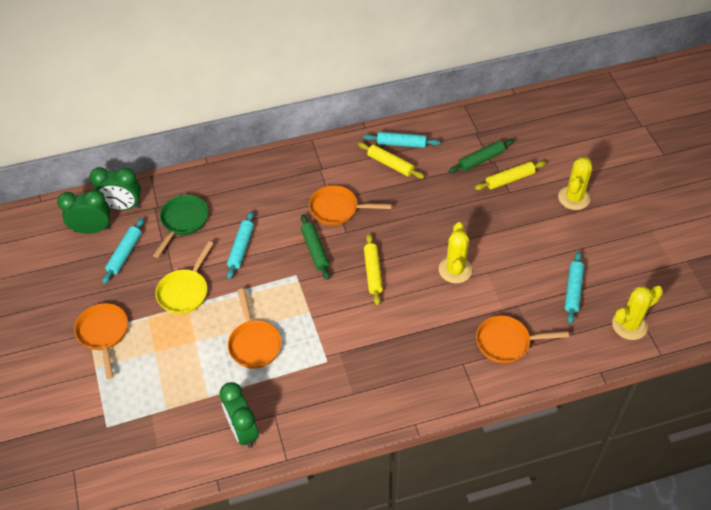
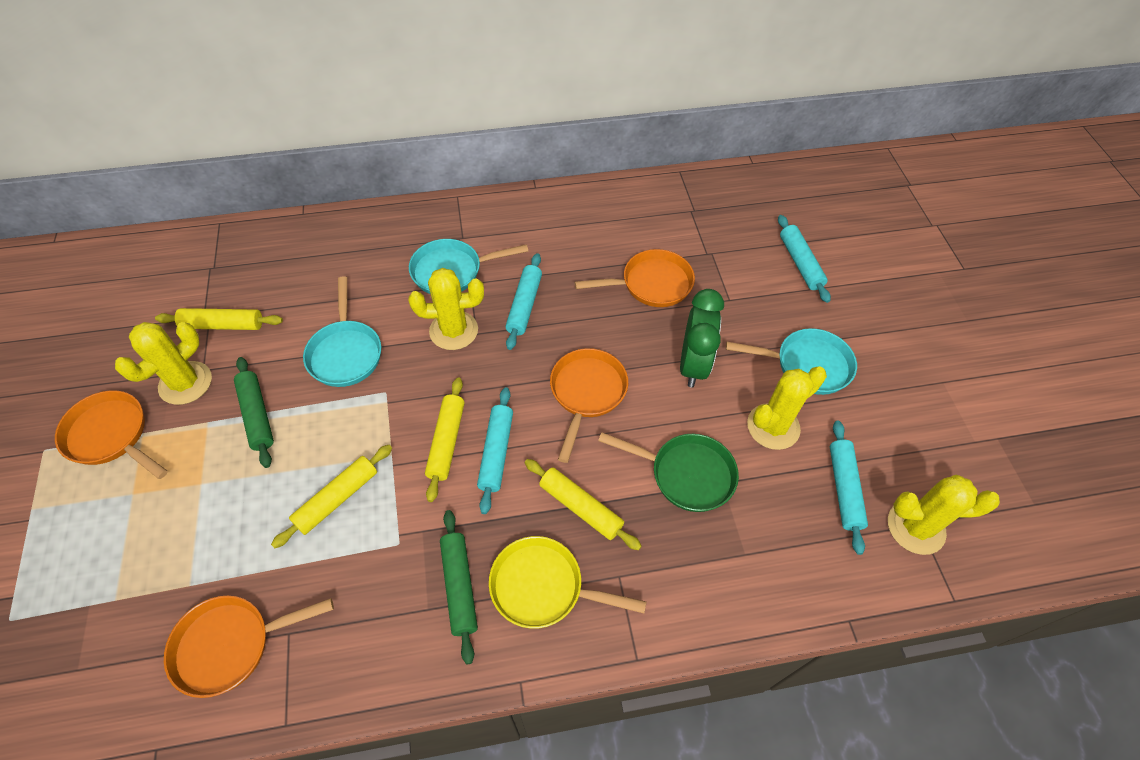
green clock: [57,190,111,234] [90,167,141,210] [219,382,259,448] = 3 -> [680,289,724,388] = 1
turquoise pan: none = 0 -> [303,276,381,387] [409,239,529,294] [726,328,857,395] = 3
yellow cactus: [438,222,472,283] [558,157,592,210] [612,286,663,340] = 3 -> [115,322,212,405] [408,268,484,350] [747,366,827,450] [888,475,1000,555] = 4
yellow rolling pin: [358,142,424,179] [364,234,383,305] [475,161,546,190] = 3 -> [155,308,283,330] [271,445,392,548] [425,378,465,502] [525,459,642,550] = 4

